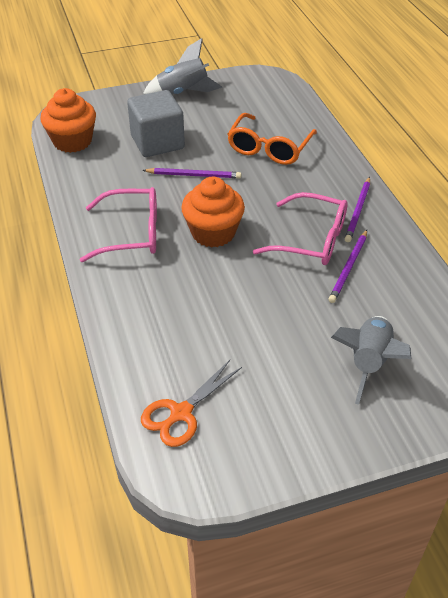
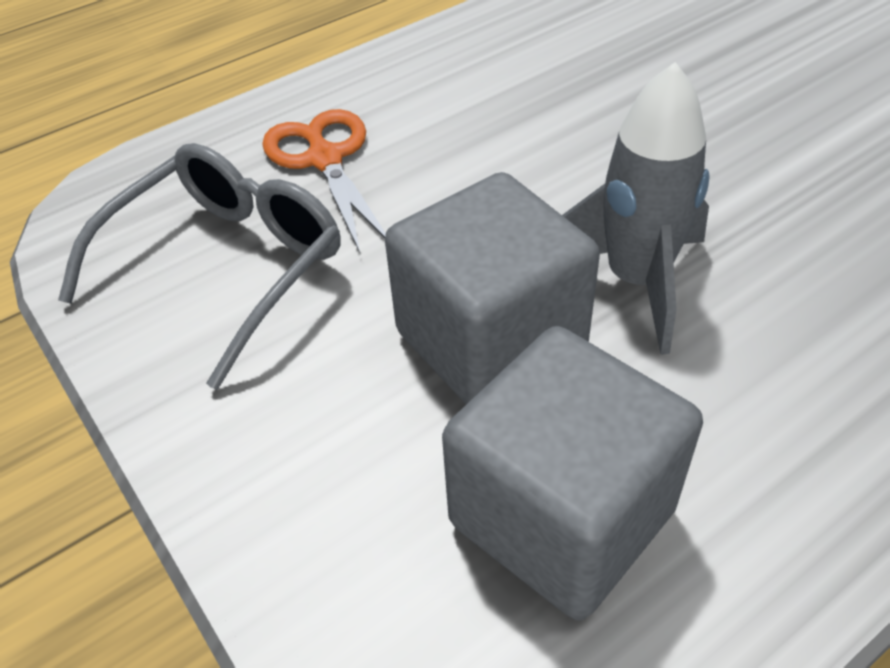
grey cube: [127,90,185,157] = 1 -> [385,172,600,404] [442,326,703,620] = 2
grey glasses: none = 0 -> [58,143,341,390] = 1
grey rocket: [143,38,222,94] [331,316,411,405] = 2 -> [562,62,710,355] = 1
orange cupcake: [40,88,96,153] [181,177,245,247] = 2 -> none = 0
orange glasses: [227,113,317,165] = 1 -> none = 0
pink glasses: [80,187,157,262] [253,192,347,265] = 2 -> none = 0
purple pencil: [143,168,241,178] [328,230,367,303] [345,177,370,242] = 3 -> none = 0

